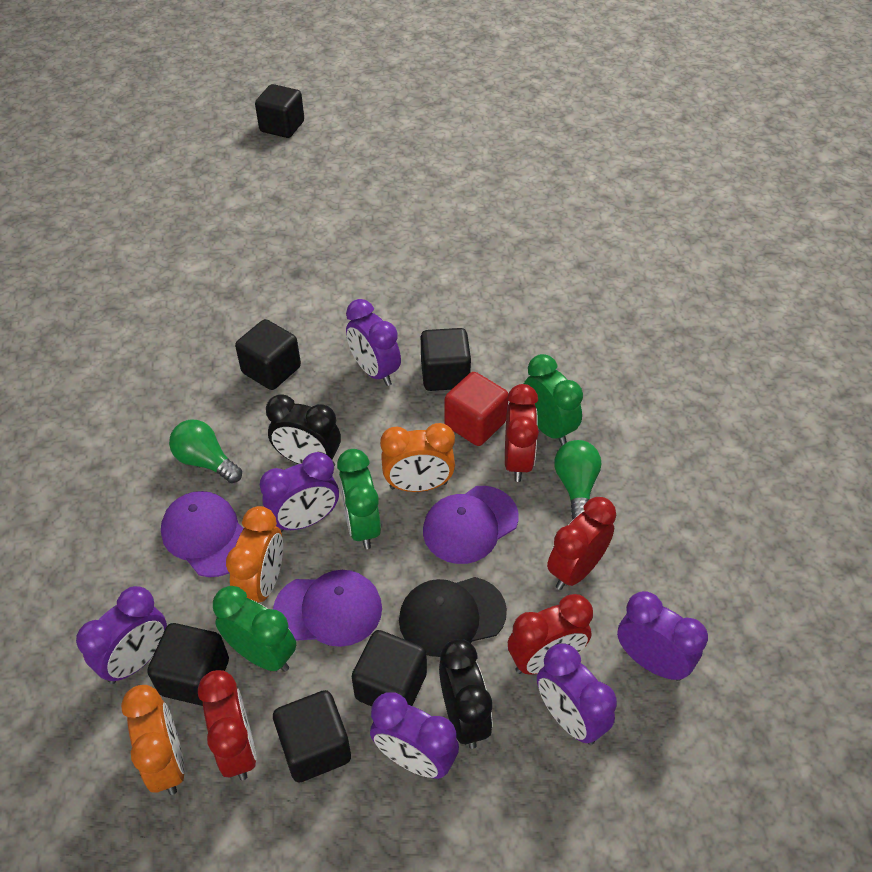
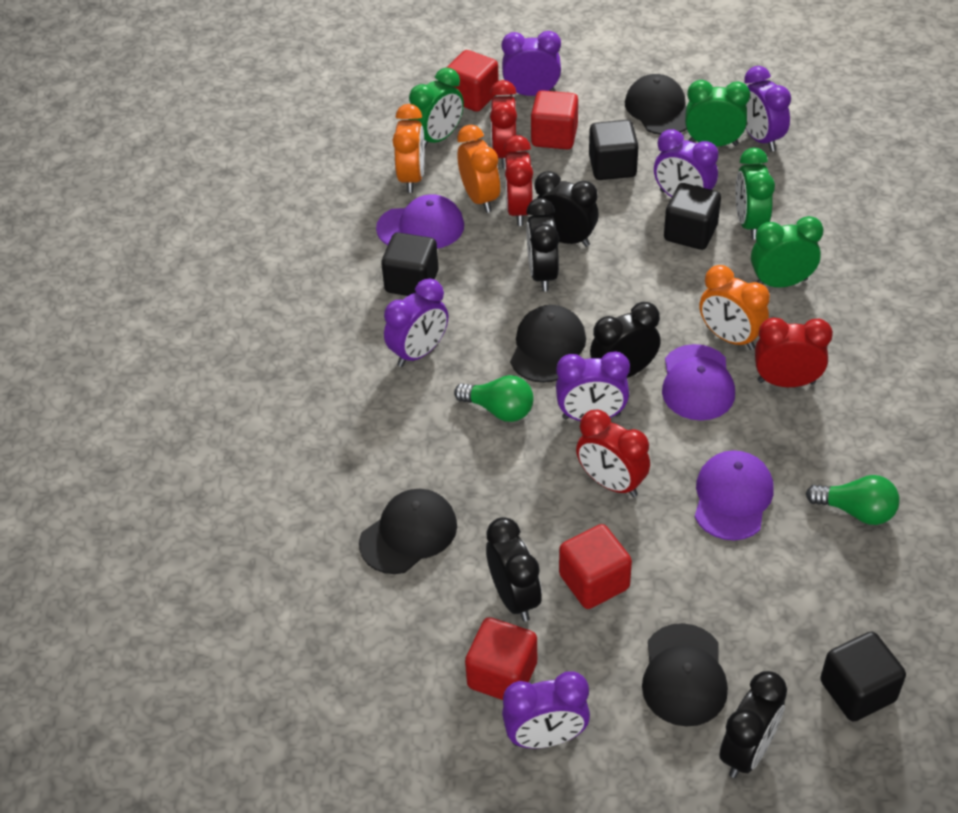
black cap: [399,577,507,657] = 1 -> [359,489,457,574] [510,305,586,383] [625,74,687,135] [642,623,728,727] = 4
black clock: [266,394,341,466] [439,639,493,749] = 2 -> [486,517,542,621] [526,198,559,292] [534,171,599,247] [590,302,661,378] [719,671,787,778] = 5
black cube: [147,623,229,706] [235,319,301,390] [255,84,304,138] [273,690,351,783] [352,630,427,706] [421,328,471,391] = 6 -> [381,232,439,296] [589,120,638,180] [664,183,721,250] [820,631,906,722] = 4
green clock: [213,586,296,672] [337,449,381,549] [524,354,583,446] = 3 -> [409,68,464,148] [685,80,750,146] [735,148,775,240] [751,216,823,288] = 4
red cube: [444,372,508,446] = 1 -> [446,50,499,112] [465,617,537,700] [531,90,578,149] [559,524,632,609] = 4

